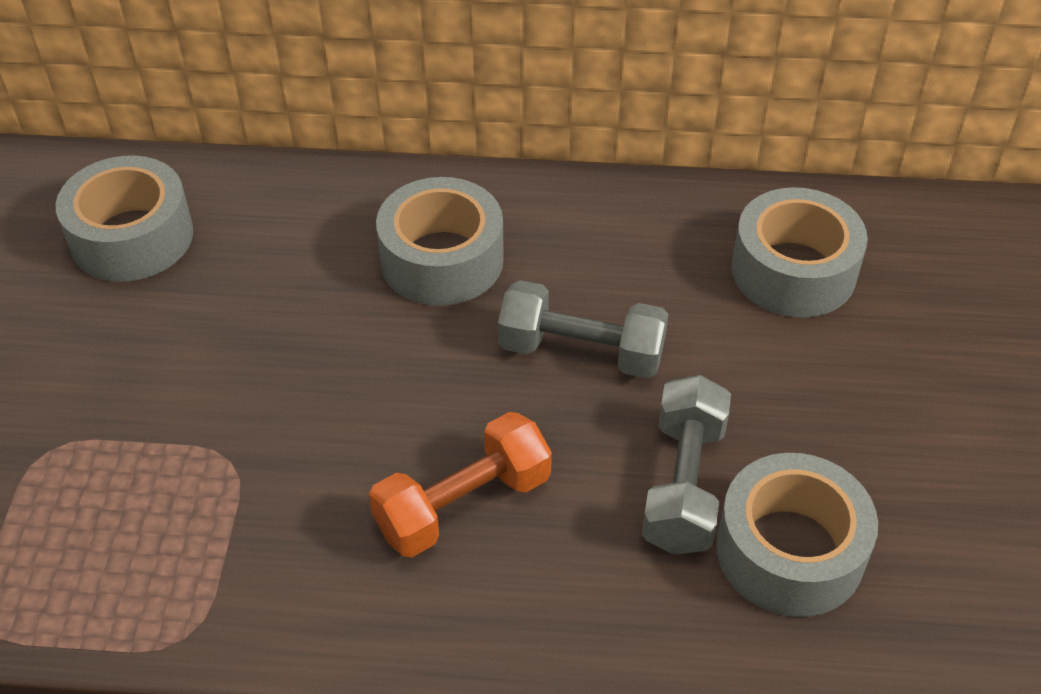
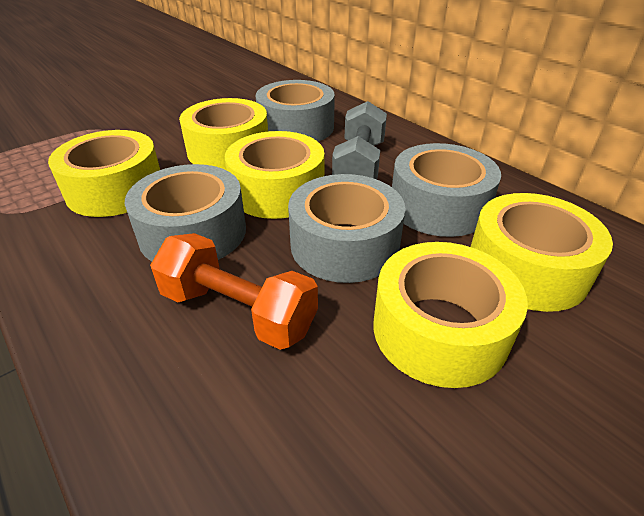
grey dumbbell: [498,280,668,378] [642,375,731,555] = 2 -> [332,101,387,180] = 1
yellow tape: none = 0 -> [48,130,160,217] [179,98,268,170] [225,131,324,219] [374,242,528,388] [471,193,613,312] = 5

